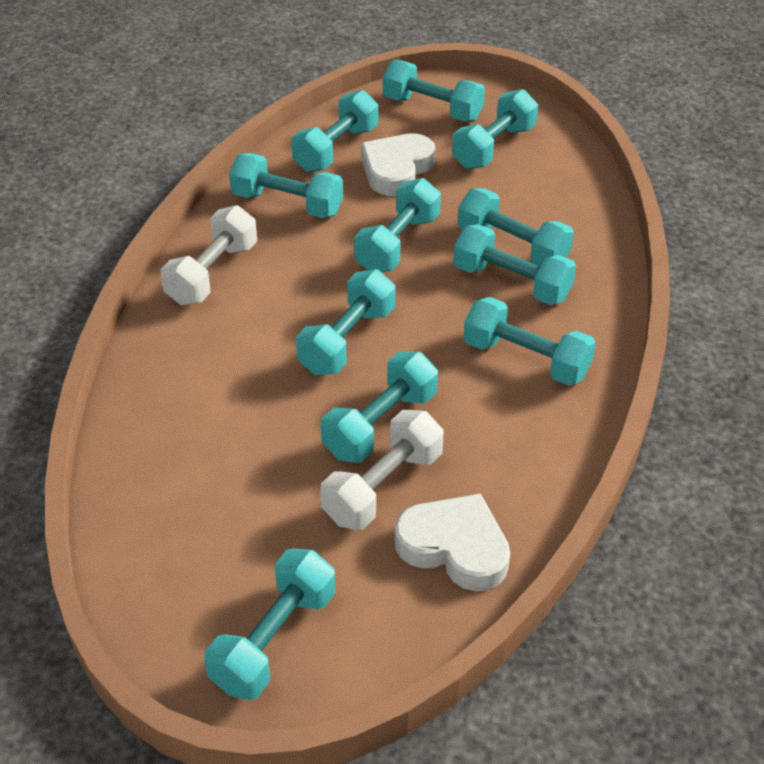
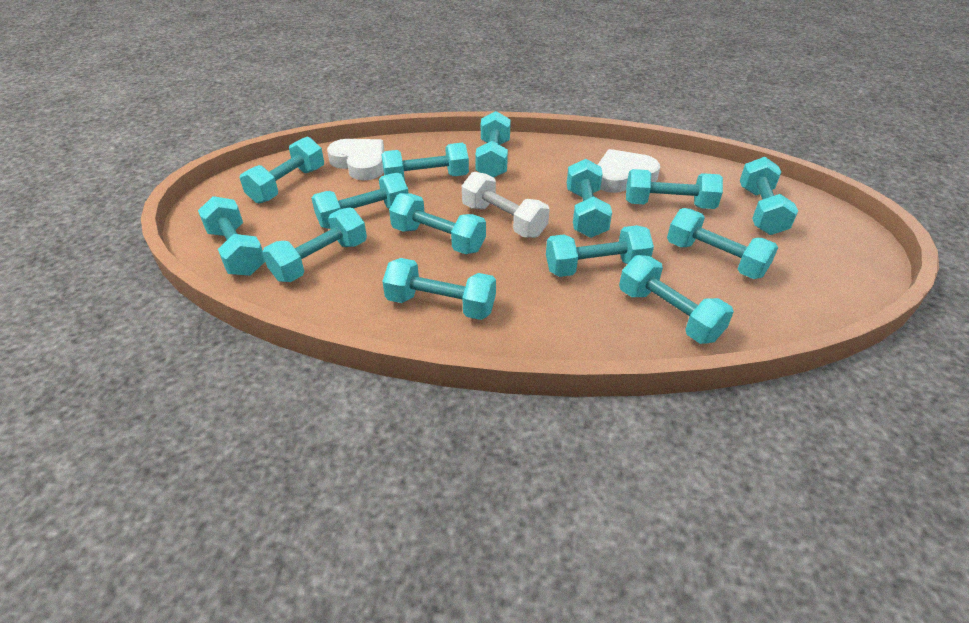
turquoise dumbbell: [204,549,336,700] [229,153,343,218] [291,90,378,172] [296,269,395,375] [321,352,438,462] [354,178,441,272] [383,60,485,122] [452,89,538,169] [453,224,576,305] [458,188,574,266] [464,297,596,386] = 11 -> [198,196,265,276] [240,137,324,204] [262,207,367,282] [312,173,408,229] [381,143,469,180] [382,258,496,320] [389,193,486,254] [475,111,511,178] [546,225,654,277] [567,159,612,238] [619,255,734,344] [626,169,723,209] [667,208,778,279] [740,157,798,235] = 14
white dumbbell: [160,205,257,305] [320,410,444,530] = 2 -> [462,172,550,238] = 1

